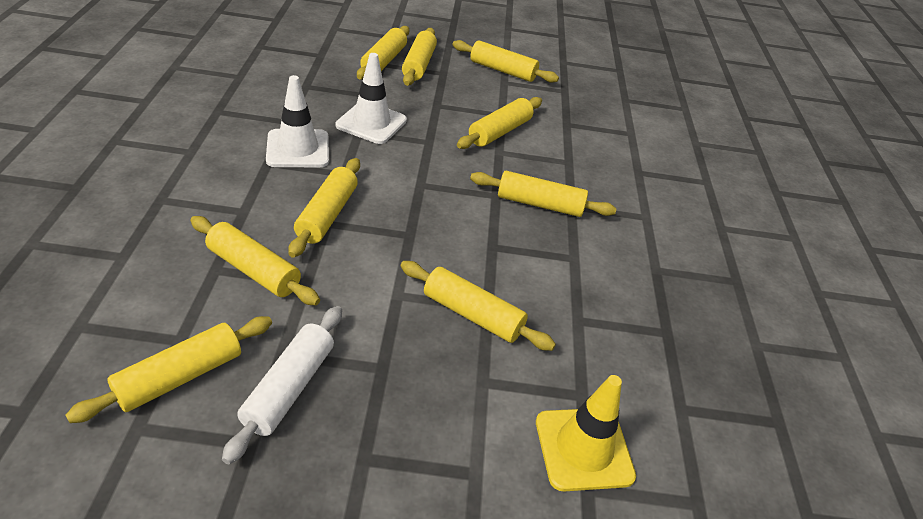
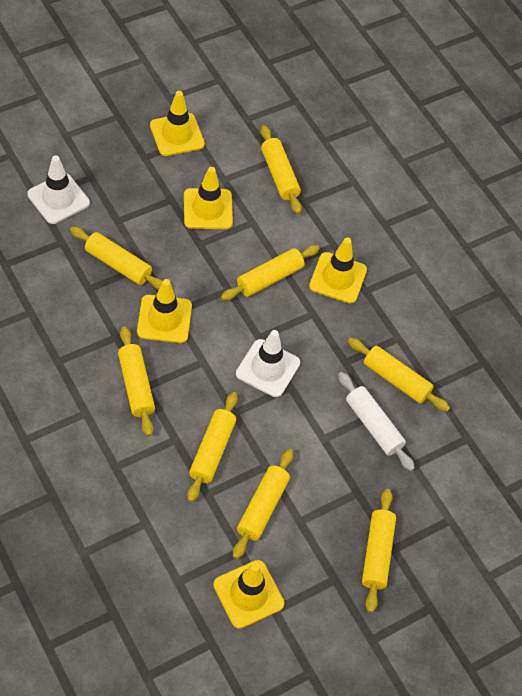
yellow rolling pin: [65,316,272,423] [190,216,320,305] [288,158,360,258] [357,26,409,79] [400,261,556,351] [402,28,437,86] [452,40,559,83] [457,97,542,149] [470,171,617,217] = 9 -> [70,227,163,290] [118,326,155,437] [187,392,238,502] [221,245,320,301] [233,449,294,559] [261,125,302,214] [348,338,450,412] [362,489,396,613] = 8
yellow traffic cone: [536,375,636,491] = 1 -> [137,279,192,343] [150,91,205,156] [184,167,233,229] [213,560,284,629] [309,238,367,304] = 5

